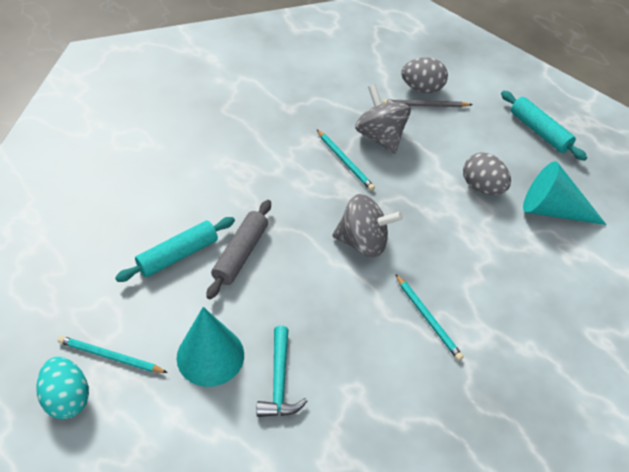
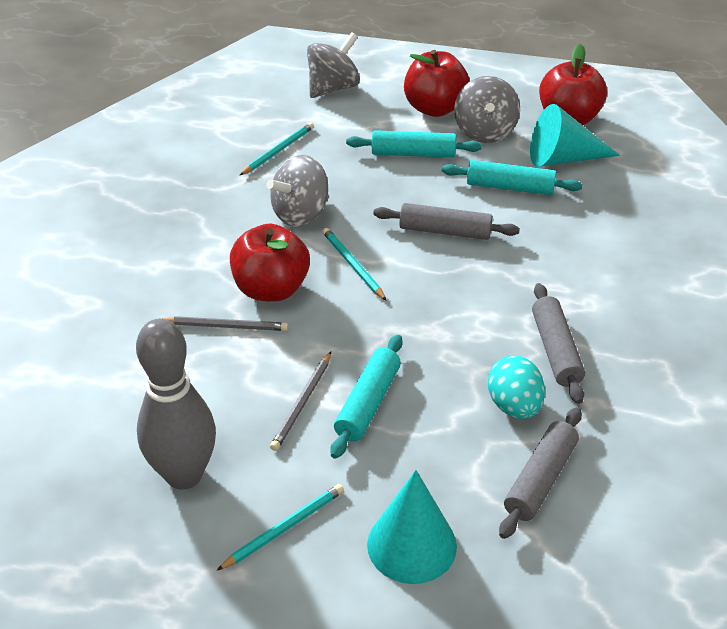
grey bowling pin: none = 0 -> [136,319,216,490] = 1
grey egg: [401,57,448,93] [463,153,511,195] = 2 -> none = 0
grey pencil: [382,99,473,107] = 1 -> [162,316,288,331] [270,352,331,451] = 2
grey rolling pin: [206,200,271,299] = 1 -> [373,203,520,240] [499,407,582,539] [532,283,585,404] = 3
grey spinning top: [332,194,403,258] [355,84,411,154] = 2 -> [266,155,329,227] [307,32,360,98] [454,76,520,143] = 3
red apple: none = 0 -> [230,224,310,302] [404,50,470,117] [539,44,607,125] = 3
turquoise hammer: [256,326,307,417] = 1 -> none = 0
turquoise rolling pin: [115,217,235,282] [501,91,587,161] = 2 -> [330,335,402,459] [346,130,482,158] [442,160,582,195] = 3

